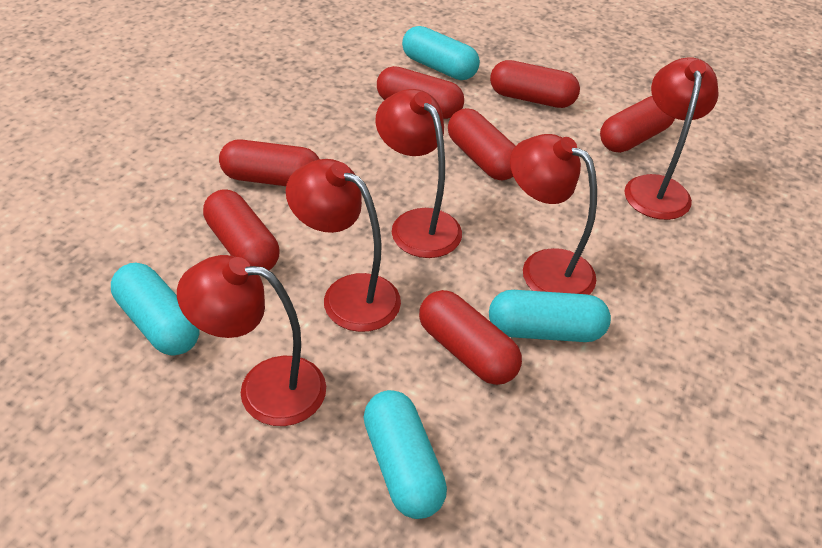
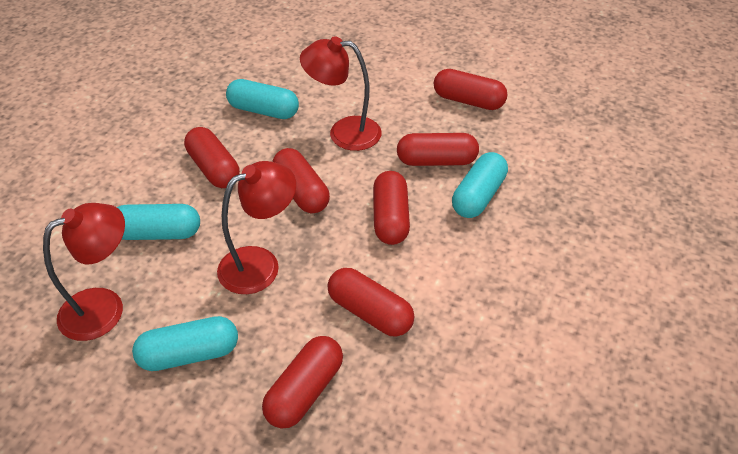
red lamp: [177,255,326,426] [286,159,401,332] [375,89,462,258] [510,134,597,295] [624,57,719,220] = 5 -> [43,203,125,341] [217,161,296,294] [300,36,381,151] = 3

